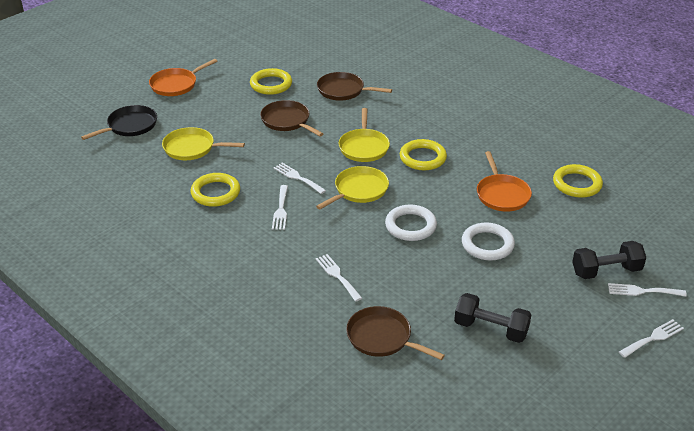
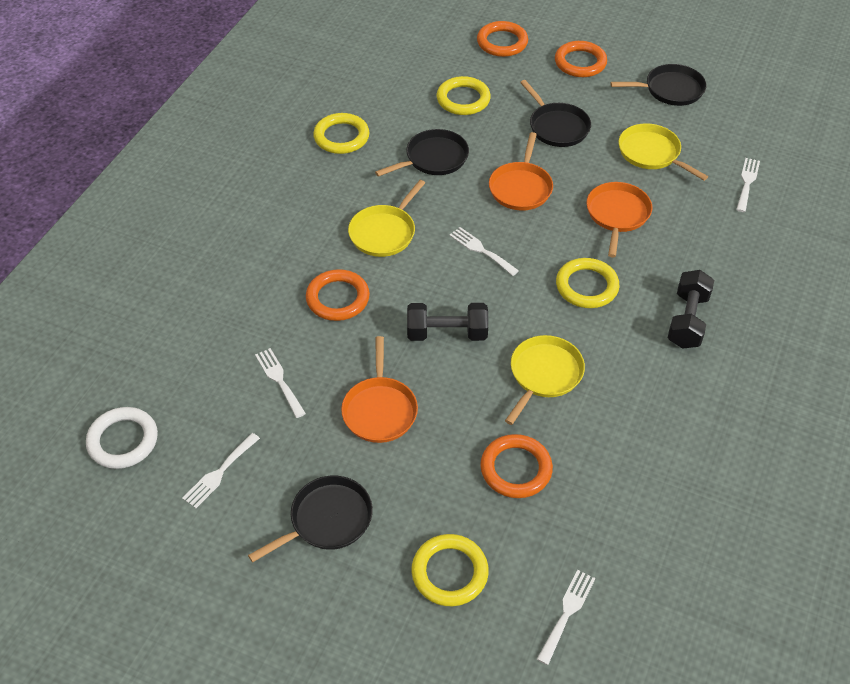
black pan: [81,105,157,140] = 1 -> [248,476,373,562] [375,129,469,177] [520,80,591,147] [610,64,706,106] = 4
brown pan: [260,100,323,137] [317,72,392,101] [346,306,445,360] = 3 -> none = 0
orange pan: [149,59,217,96] [477,151,532,212] = 2 -> [341,336,418,443] [489,132,553,211] [587,182,652,257] = 3
orange ring: none = 0 -> [306,269,370,321] [477,21,528,57] [480,434,553,498] [555,41,607,77] = 4
white ring: [385,205,437,241] [462,222,515,261] = 2 -> [86,407,158,469] = 1

